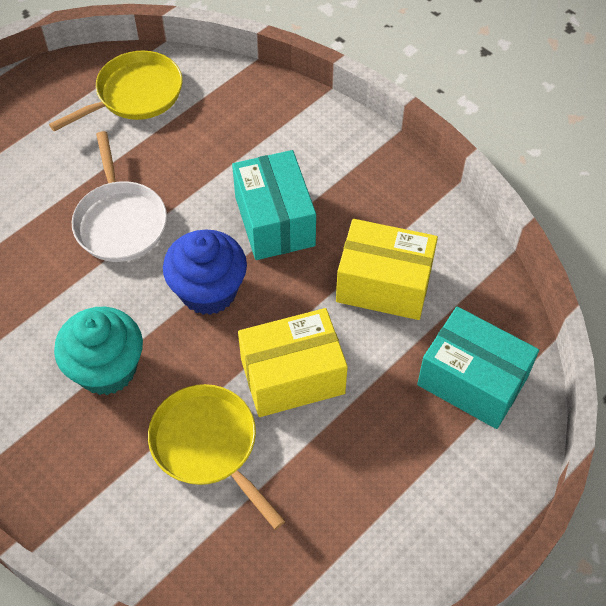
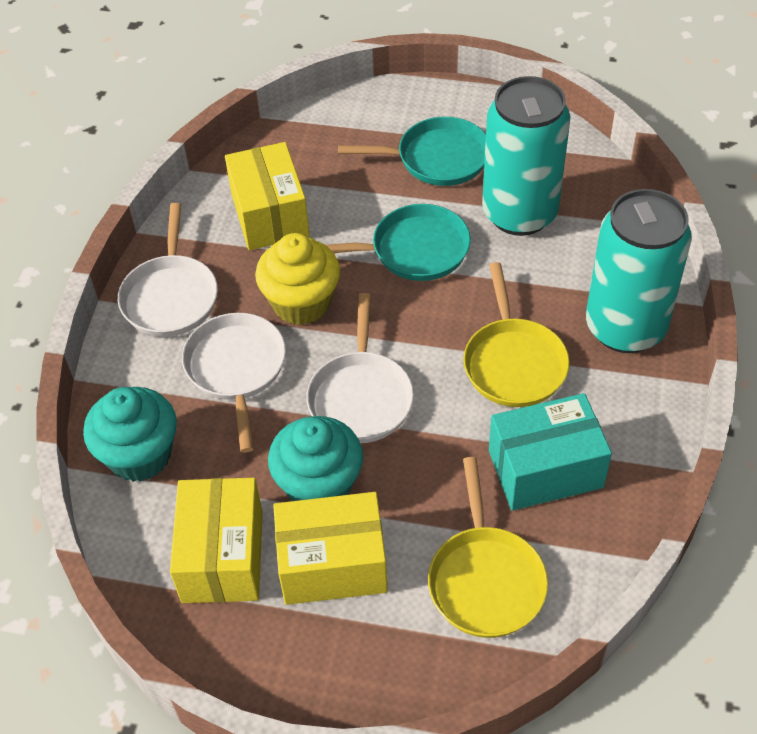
blue cupcake: [163,229,247,315] = 1 -> none = 0
turquoise box: [232,150,316,260] [417,306,539,429] = 2 -> [489,393,612,511] = 1
turquoise can: none = 0 -> [482,76,570,236] [586,189,692,353] = 2
turquoise cupcake: [54,307,143,395] = 1 -> [83,387,177,482] [268,416,363,501] = 2
turquoise pan: none = 0 -> [326,204,471,281] [338,117,486,186] = 2
white pan: [72,131,167,262] = 1 -> [118,203,218,337] [182,313,286,453] [306,293,414,443] = 3
yellow box: [238,308,348,417] [336,219,438,320] = 2 -> [170,478,263,603] [225,142,310,250] [273,492,388,605] = 3
yellow cupcake: none = 0 -> [255,233,340,325] = 1

